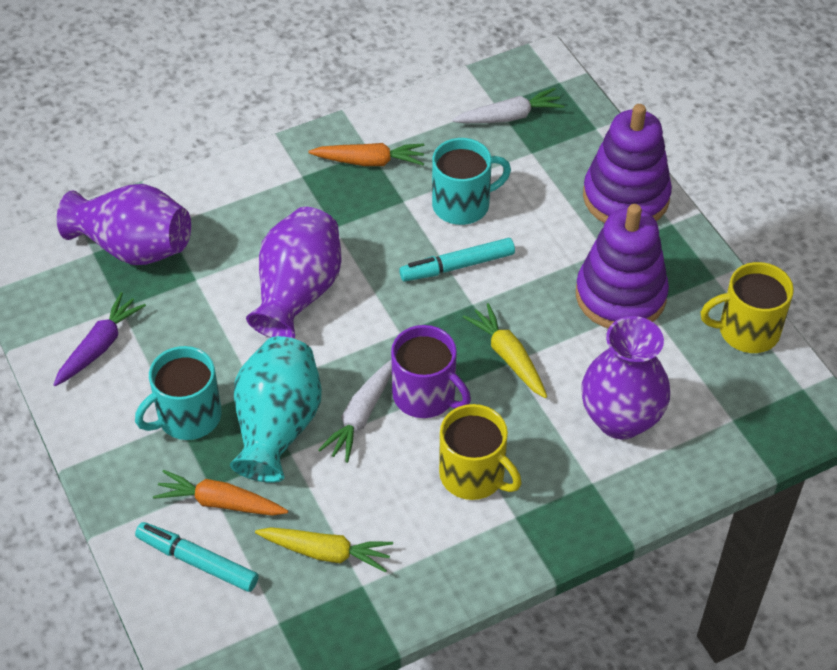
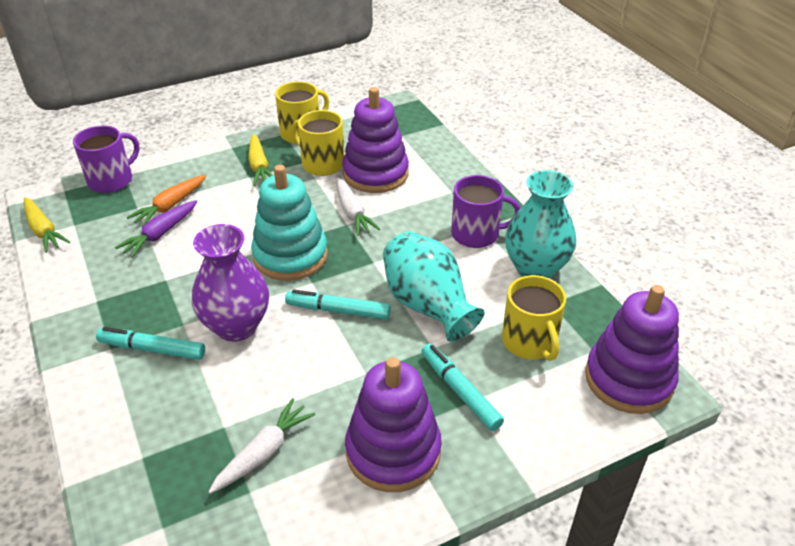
orange carrot: [153,470,288,516] [308,143,424,166] = 2 -> [126,175,206,226] = 1
purple mug: [391,325,471,418] = 1 -> [73,126,140,193] [451,175,521,248] = 2
purple stacking toy: [576,204,669,328] [583,104,672,223] = 2 -> [342,87,409,193] [345,357,442,492] [585,285,679,414] = 3
purple vase: [57,184,191,265] [246,207,342,338] [581,316,670,439] = 3 -> [192,224,269,342] = 1
turquoise marker: [135,522,259,592] [399,238,515,281] = 2 -> [96,327,205,360] [285,289,391,320] [422,343,504,431] = 3
turquoise mug: [135,346,222,440] [432,138,511,225] = 2 -> none = 0
turquoise stacking toy: none = 0 -> [251,165,328,281] = 1
turquoise vase: [230,336,322,483] = 1 -> [383,231,485,342] [505,170,576,279] = 2
yellow mug: [439,404,521,500] [701,262,794,353] = 2 -> [275,81,329,144] [291,110,344,176] [502,275,566,361] = 3

